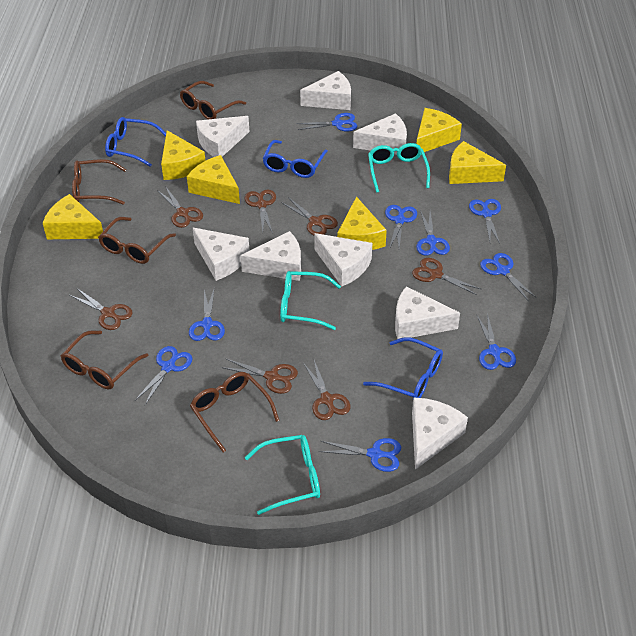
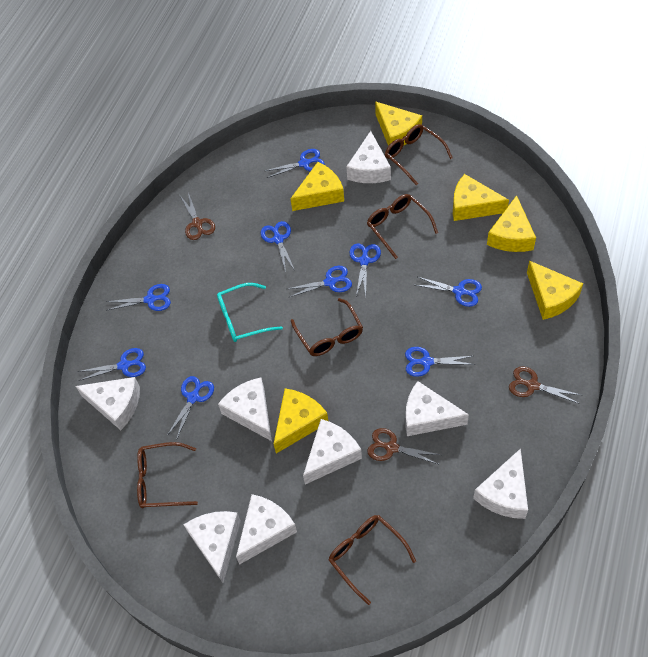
blue glasses: [105,117,166,167] [262,140,328,178] [363,337,443,399] = 3 -> none = 0
brown scissors: [70,288,133,330] [157,186,203,228] [221,358,298,394] [245,189,276,233] [281,197,338,235] [304,360,350,420] [412,258,481,295] = 7 -> [180,193,215,240] [367,428,441,464] [509,366,581,404] = 3
turquoise glasses: [245,435,320,515] [280,271,341,330] [368,143,430,193] = 3 -> [217,283,283,342] = 1

